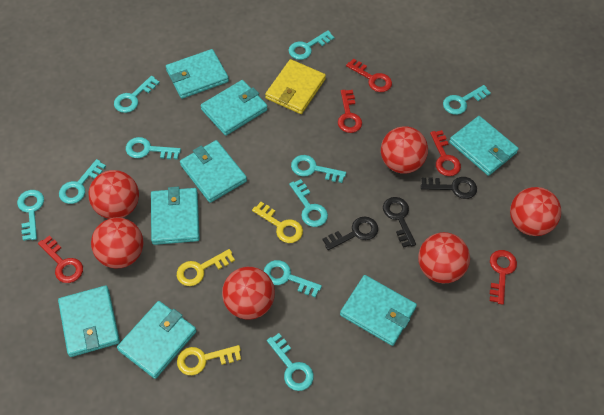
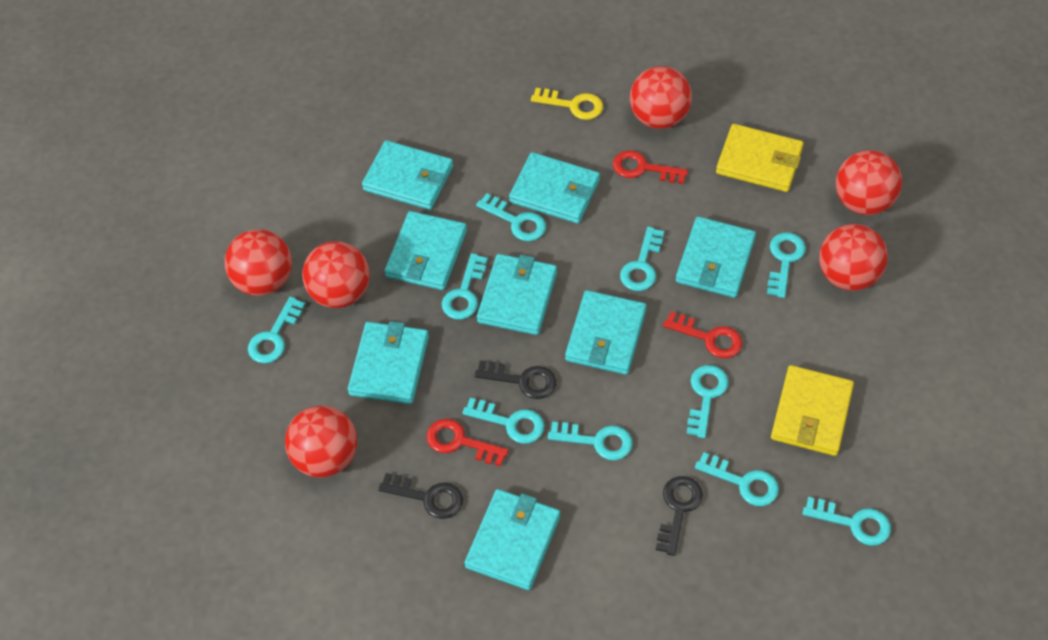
red key: [38,235,83,283] [338,90,362,133] [346,58,392,92] [430,130,461,176] [490,250,517,305] = 5 -> [426,419,509,467] [613,150,688,184] [663,311,742,358] = 3
yellow key: [177,249,235,286] [177,345,241,375] [252,202,303,243] = 3 -> [531,88,603,120] = 1
yellow wallet: [265,59,326,114] = 1 -> [716,124,804,192] [771,365,854,456] = 2

